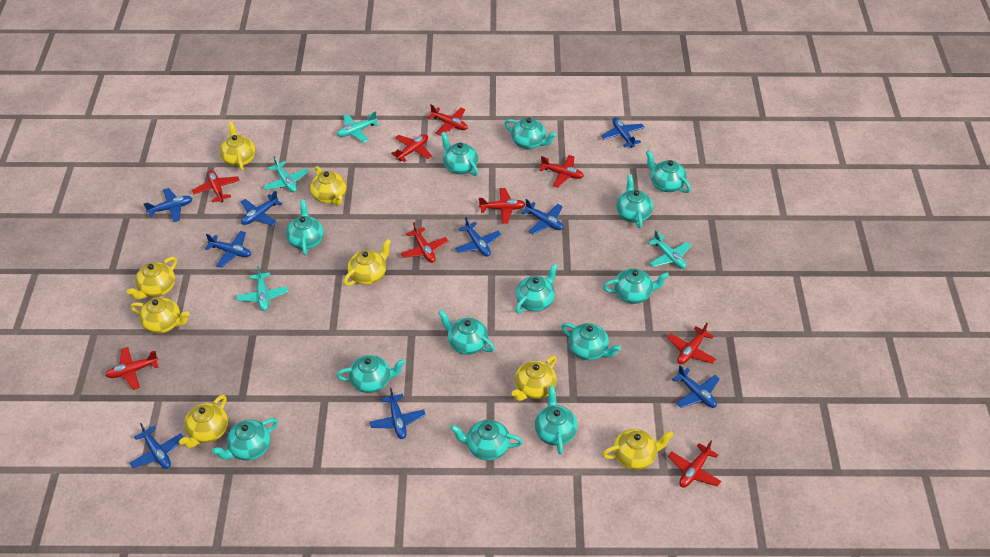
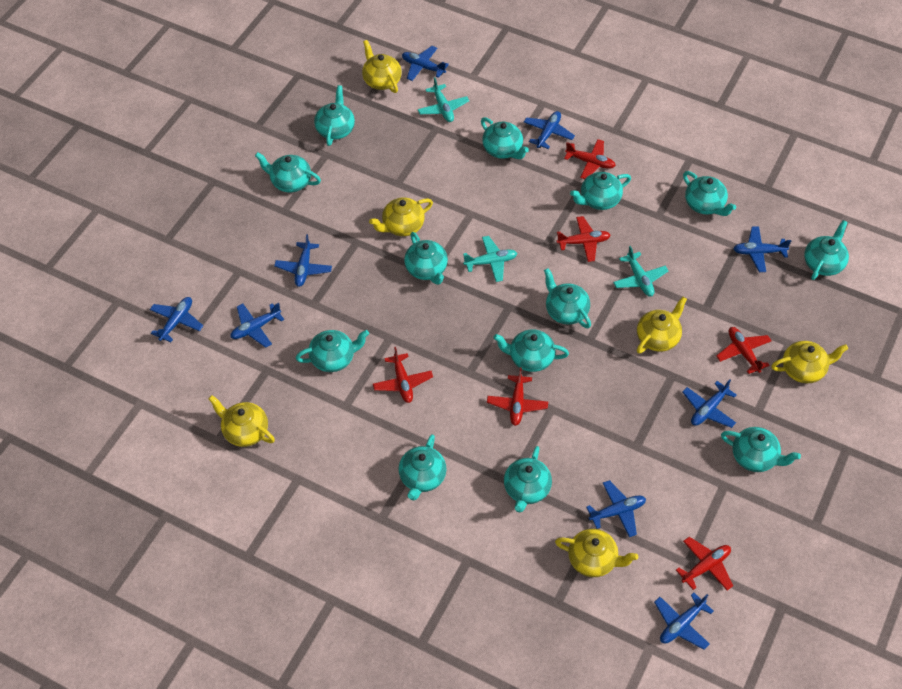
red plane: [106,347,159,390] [192,170,240,203] [391,134,432,162] [400,222,448,263] [427,105,468,135] [479,188,526,224] [539,155,584,187] [667,323,716,364] [668,441,722,488] = 9 -> [373,347,433,403] [487,367,548,426] [556,216,611,262] [564,139,616,179] [676,537,733,590] [716,327,771,374] = 6
turquoise plane: [236,266,289,311] [263,156,309,193] [337,111,379,143] [648,230,692,269] = 4 -> [418,77,469,122] [463,236,517,282] [613,246,668,297] = 3
yellow teapot: [127,257,177,300] [130,297,189,334] [179,395,228,448] [220,121,255,171] [310,166,347,206] [344,239,391,286] [511,356,557,401] [602,429,674,470] = 8 -> [208,395,275,447] [362,40,402,93] [369,197,433,236] [555,529,638,577] [637,297,687,354] [771,341,848,383] = 6

